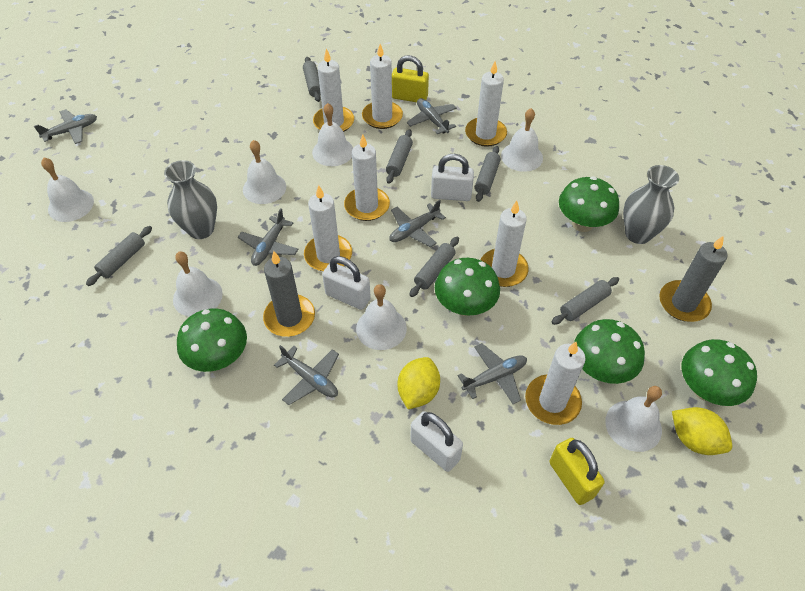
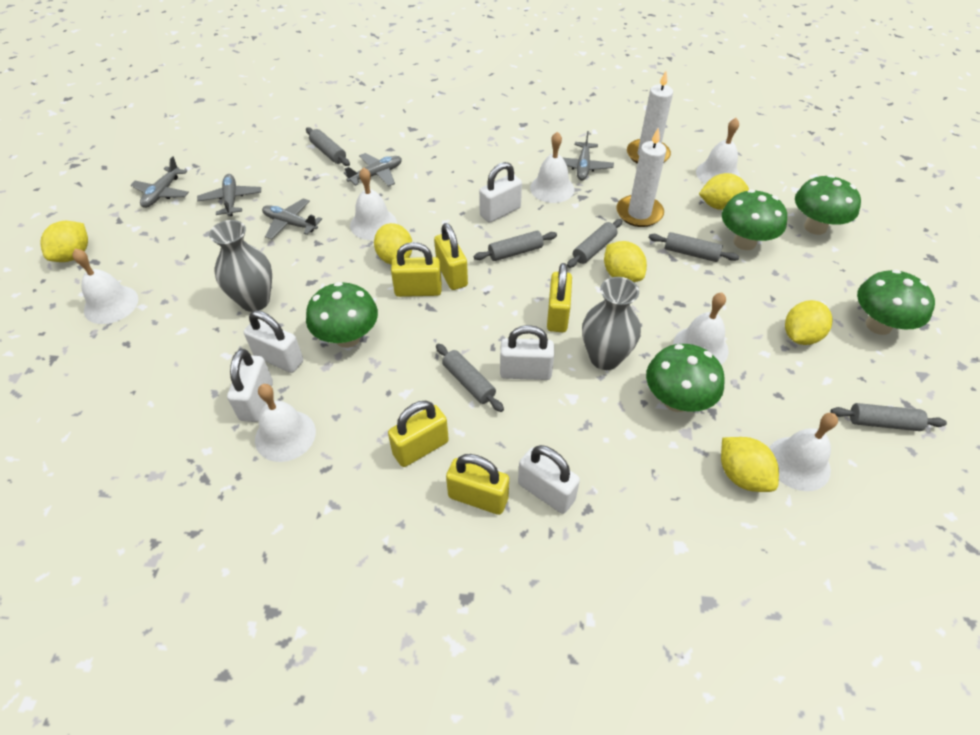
grey candle: [263,251,315,337] [659,236,727,322] = 2 -> none = 0
grey plane: [34,109,97,144] [238,208,298,266] [274,345,339,405] [389,200,446,247] [407,98,457,134] [458,343,527,404] = 6 -> [131,156,189,208] [197,174,261,216] [262,198,322,239] [344,153,402,187] [562,131,614,180] = 5
white candle: [304,185,352,271] [313,49,354,132] [344,134,390,221] [362,44,403,129] [465,61,507,147] [481,201,529,287] [525,342,585,425] = 7 -> [616,127,666,227] [627,71,673,164] = 2
white padlock: [322,256,371,310] [410,411,463,472] [431,154,474,201] = 3 -> [227,349,273,422] [244,310,303,373] [479,162,522,223] [500,325,554,380] [518,445,580,514] = 5
yellow lemon: [398,357,440,409] [672,407,732,455] = 2 -> [41,221,88,262] [374,223,412,264] [604,241,647,282] [699,173,749,210] [721,437,779,492] [785,300,833,345] = 6
yellow padlock: [392,55,429,102] [549,438,605,505] = 2 -> [388,401,449,467] [391,242,442,297] [434,223,468,290] [446,454,509,515] [547,263,572,332] = 5

